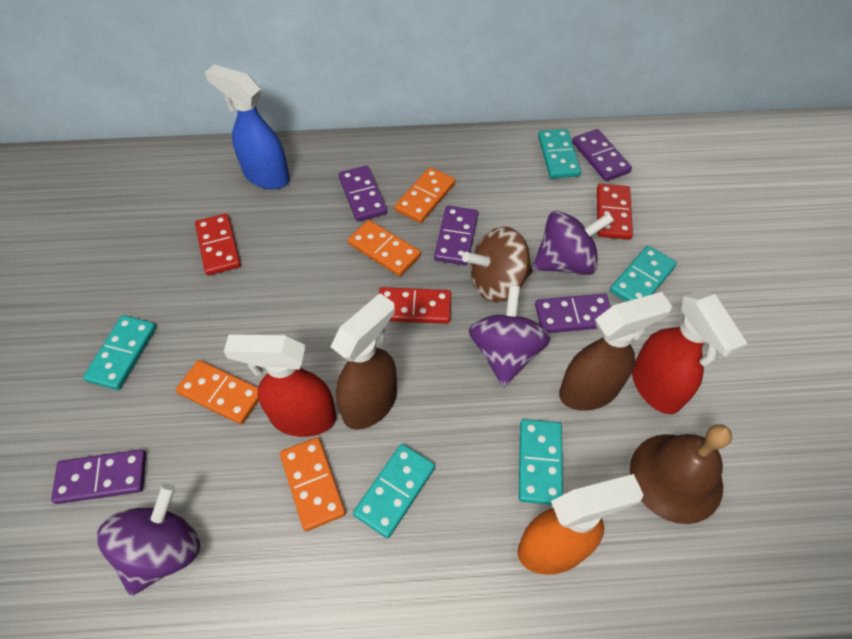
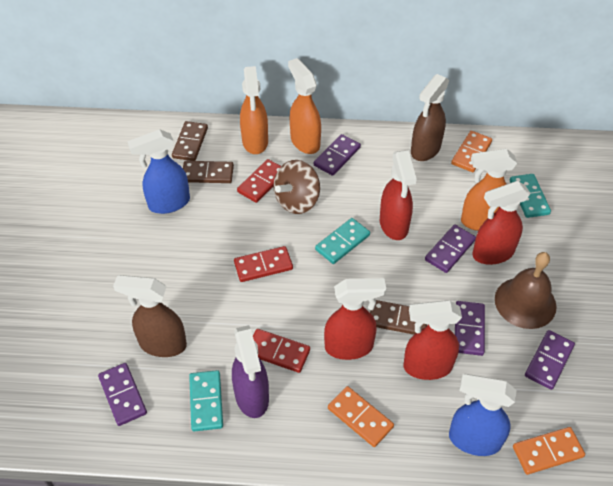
blue spray bottle: [205,64,290,189] = 1 -> [127,129,190,214] [449,374,517,456] = 2
brown domino: none = 0 -> [172,121,208,161] [183,161,234,183] [370,300,427,335] = 3
orange domino: [176,360,259,425] [280,437,346,531] [348,220,421,276] [395,167,455,223] = 4 -> [328,386,394,447] [451,131,492,172] [513,427,585,475] = 3
orange spray bottle: [518,474,643,575] = 1 -> [240,66,268,154] [288,58,321,154] [461,149,517,231] = 3
purple spinning top: [97,484,200,596] [469,285,551,387] [533,211,614,275] = 3 -> none = 0
purple spray bottle: none = 0 -> [232,325,269,418] = 1
red spray bottle: [224,334,336,437] [632,291,748,414] = 2 -> [324,278,386,360] [380,150,417,240] [403,300,462,380] [473,181,531,265] = 4
turquoise domino: [83,315,156,390] [353,444,435,538] [519,419,563,505] [538,129,581,179] [610,245,677,302] = 5 -> [189,370,223,432] [315,218,370,264] [510,174,551,218] = 3

